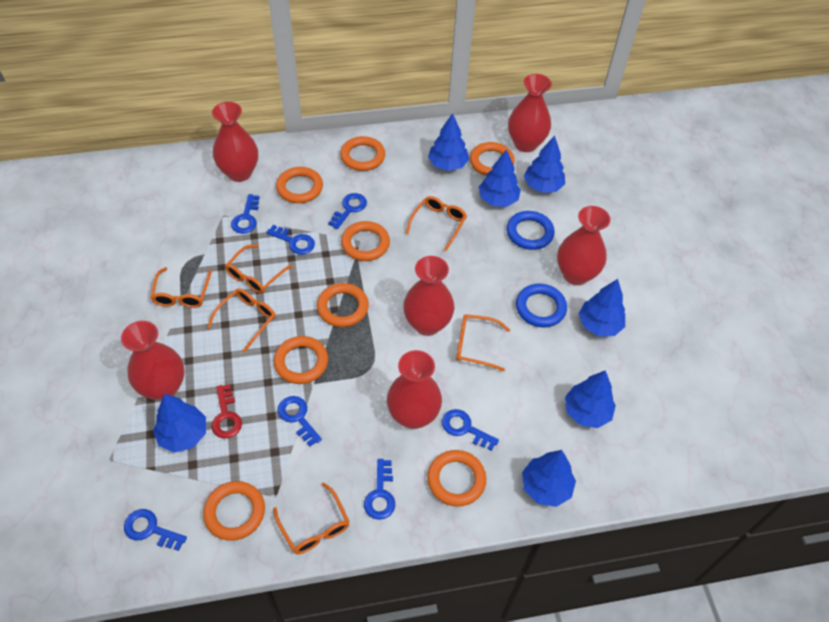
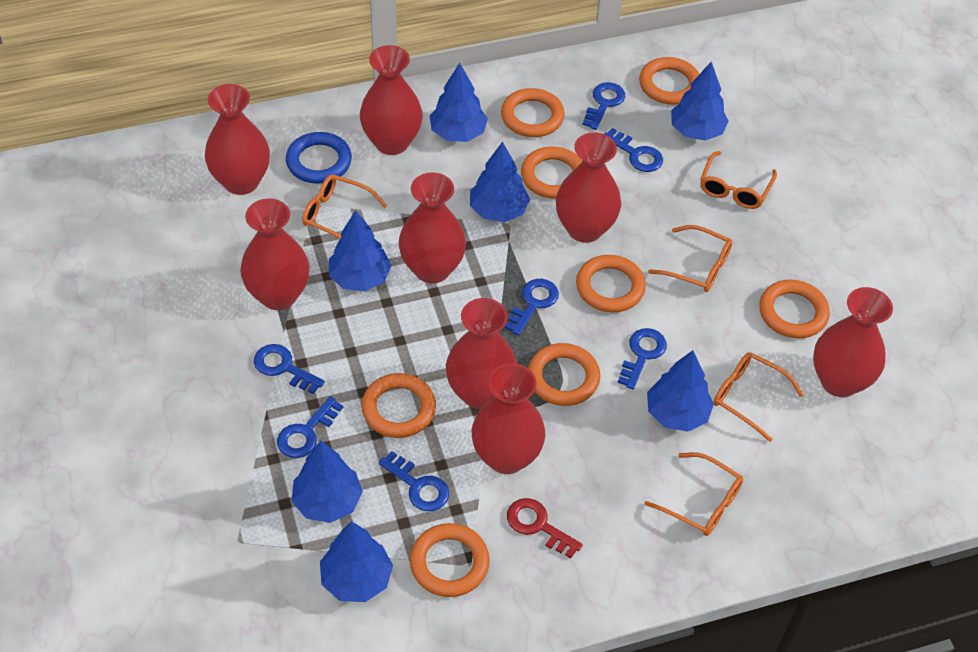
blue ring: [507,211,555,250] [516,284,567,327] = 2 -> [286,132,352,184] = 1
orange glasses: [150,267,212,308] [207,288,276,353] [225,244,293,294] [273,482,350,554] [406,196,467,251] [456,314,510,371] = 6 -> [302,175,387,239] [644,452,743,536] [648,225,732,292] [700,151,777,209] [713,352,804,442] = 5
red vase: [121,321,184,401] [212,102,258,182] [387,350,442,429] [403,256,455,336] [508,74,552,152] [557,206,610,285] = 6 -> [205,84,270,195] [240,199,310,310] [360,45,423,155] [399,172,466,284] [446,298,517,409] [472,363,546,474] [556,132,621,243] [813,287,893,397] = 8

